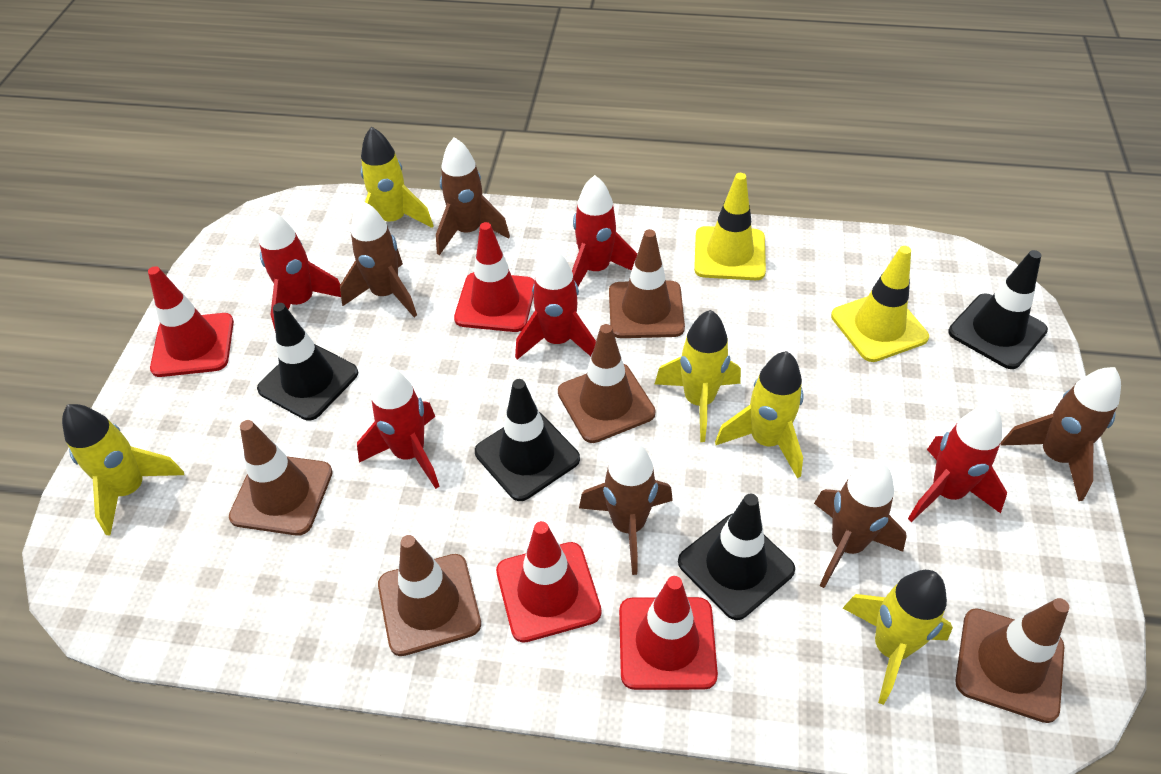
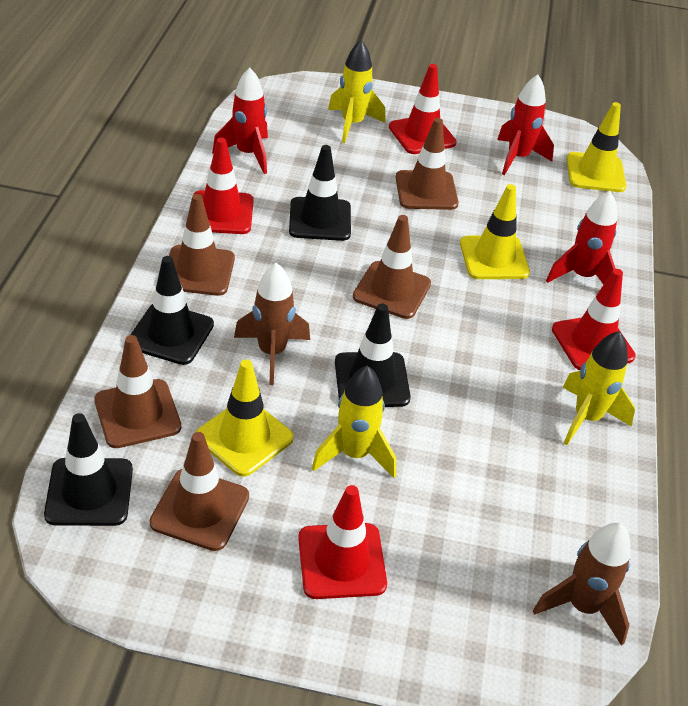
brown rocket: [340,201,417,317] [436,137,510,255] [579,441,673,575] [814,461,907,588] [1001,367,1121,501] = 5 -> [234,263,310,385] [533,523,631,646] = 2
red rocket: [259,210,341,333] [357,366,440,489] [515,248,596,360] [572,175,637,286] [908,405,1007,522] = 5 -> [212,68,268,174] [497,74,554,175] [546,191,617,285] = 3
yellow rocket: [62,404,184,536] [361,127,434,228] [655,310,741,442] [715,351,804,478] [843,570,953,705] = 5 -> [312,366,396,478] [328,40,386,143] [562,331,635,445] = 3
yellow traffic cone: [694,173,766,280] [831,246,929,362] = 2 -> [196,359,294,477] [460,184,530,279] [567,102,626,192] = 3

